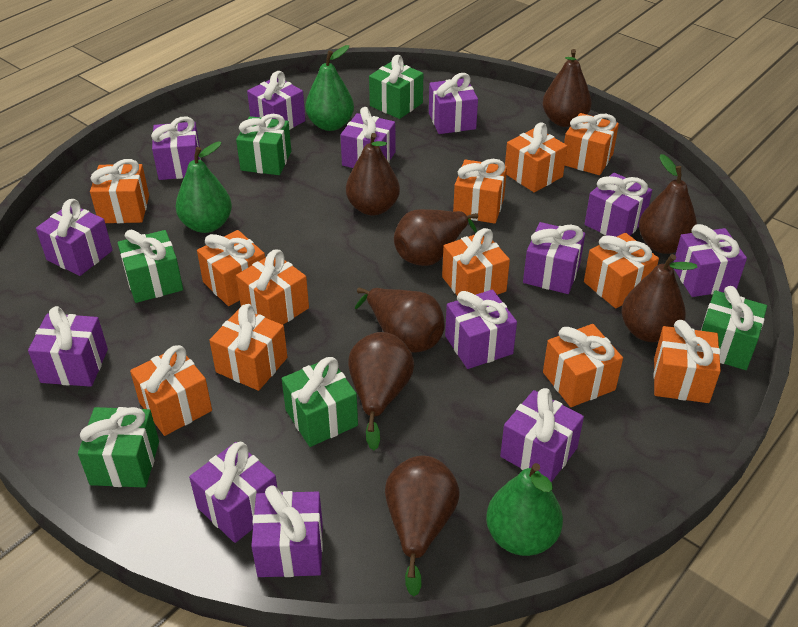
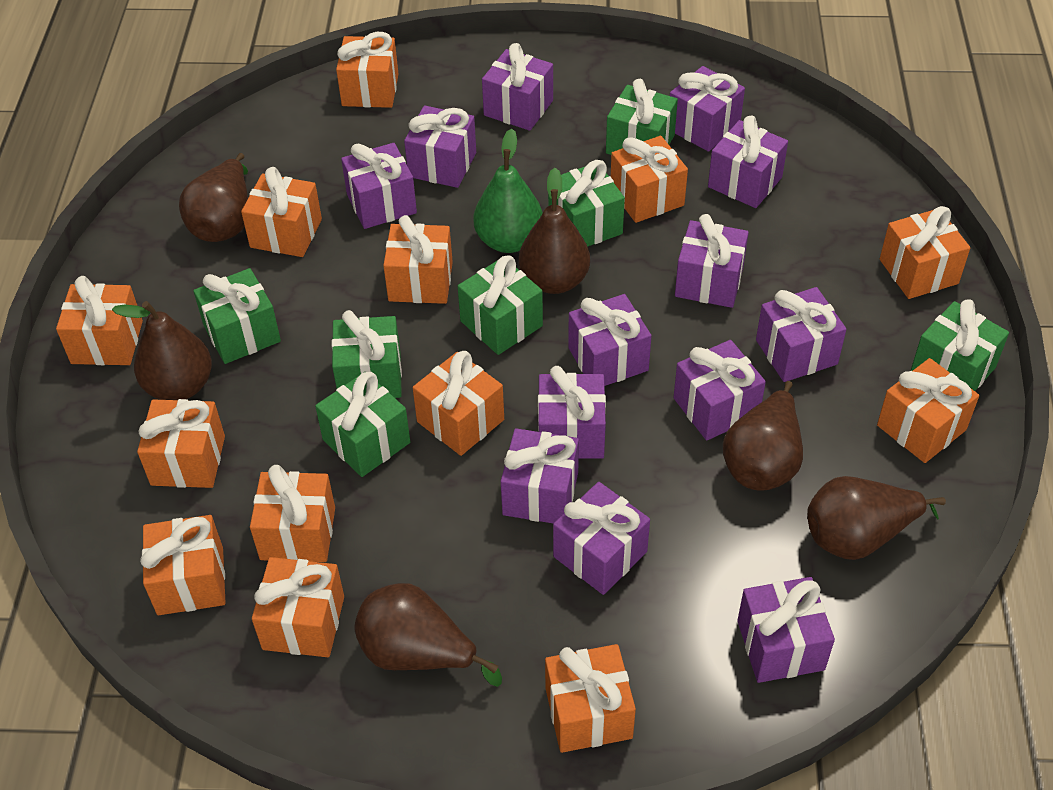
brown pear: [346,133,400,215] [348,332,414,450] [355,288,445,353] [385,456,460,596] [394,209,478,266] [543,49,592,127] [621,254,698,342] [639,154,697,254] = 8 -> [112,301,212,400] [179,153,248,242] [354,583,502,687] [519,168,590,294] [723,381,803,491] [807,476,946,560] = 6
green gift: [78,407,159,488] [118,229,183,303] [236,114,291,175] [282,357,358,447] [369,55,423,119] [701,286,767,370] = 6 -> [193,268,281,364] [315,371,410,477] [332,310,402,398] [458,255,543,355] [548,160,625,247] [606,79,678,155] [911,299,1009,391] = 7
green pear: [176,141,232,233] [305,45,354,131] [486,463,563,556] = 3 -> [473,129,543,253] = 1
orange gift: [90,159,149,223] [130,345,212,436] [197,230,265,306] [209,304,287,391] [236,250,309,325] [442,228,510,295] [453,159,507,224] [505,122,567,193] [543,324,623,407] [564,113,619,175] [584,233,659,308] [653,320,721,403] = 12 -> [56,276,143,365] [137,399,225,488] [140,515,225,615] [241,167,322,257] [250,465,335,562] [252,557,344,657] [336,32,398,108] [383,215,453,304] [413,351,504,456] [545,644,636,753] [611,136,688,223] [877,358,979,463] [880,206,970,299] = 13

